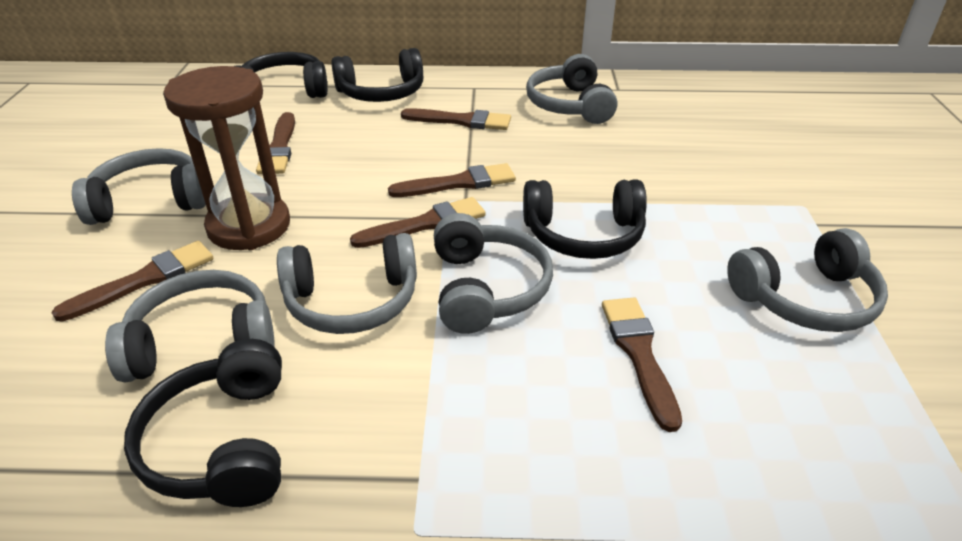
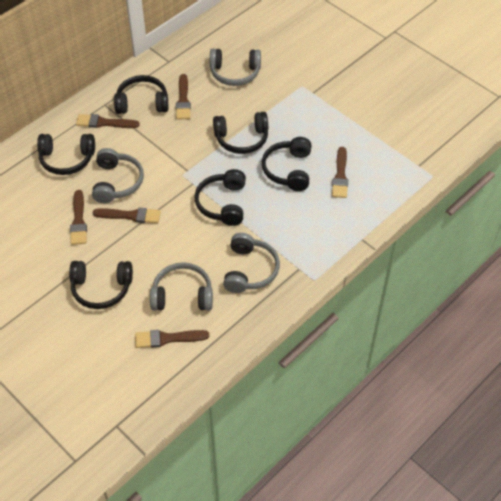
black headphones: [124,339,282,507] [235,52,328,98] [331,48,424,102] [523,179,647,259] = 4 -> [37,134,95,175] [69,261,133,309] [114,75,168,114] [194,169,246,226] [213,112,268,154] [262,137,311,191] = 6
brown hourglass: [163,66,290,250] = 1 -> none = 0
grey headphones: [72,148,206,225] [105,270,275,383] [277,233,417,334] [434,213,553,334] [526,54,617,124] [727,228,888,332] = 6 -> [92,148,144,203] [150,262,213,311] [210,48,261,86] [223,233,280,293] = 4

